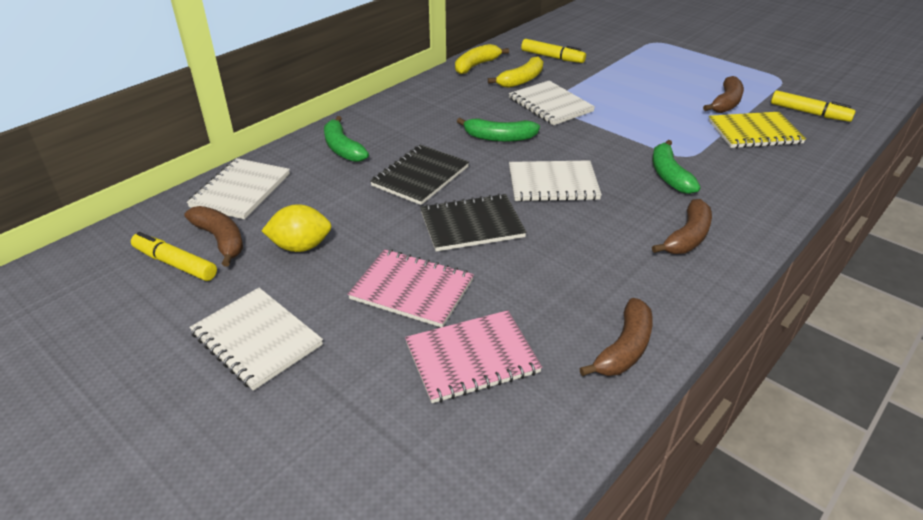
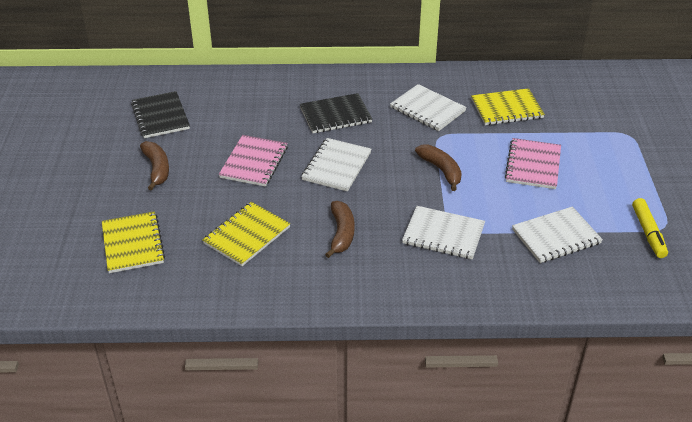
brown banana: [184,206,243,267] [579,298,653,376] [652,199,712,254] [703,76,744,113] = 4 -> [140,141,169,190] [325,201,355,258] [415,145,462,191] = 3
green banana: [324,116,369,162] [457,118,540,142] [652,140,701,194] = 3 -> none = 0
yellow banana: [455,44,509,74] [488,56,543,88] = 2 -> none = 0
yellow lemon: [262,204,332,252] = 1 -> none = 0
yellow marker: [131,232,217,281] [521,39,586,63] [771,90,856,122] = 3 -> [632,198,668,258] = 1
yellow notebook: [709,112,806,148] = 1 -> [102,211,165,273] [202,202,291,266] [471,88,545,125] = 3

